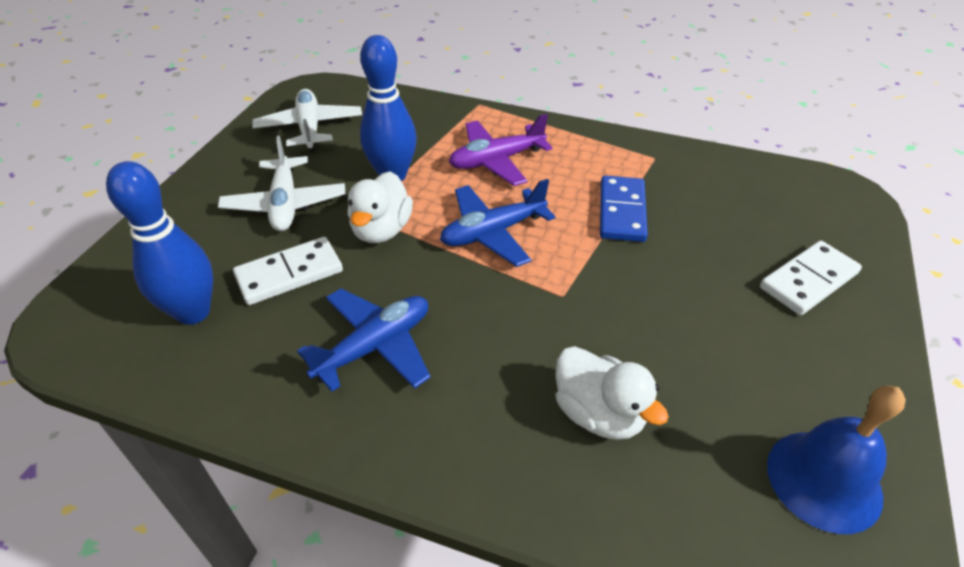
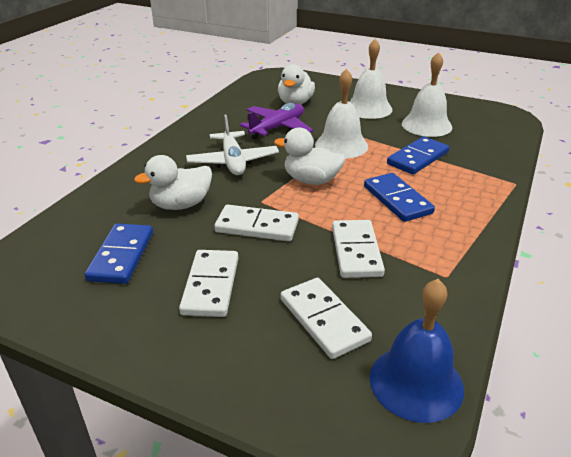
blue bowling pin: [106,161,213,325] [360,35,417,181] = 2 -> none = 0
blue domino: [600,176,648,242] = 1 -> [85,223,153,284] [364,173,435,222] [387,137,449,174] = 3
blue plane: [297,289,431,392] [440,179,556,267] = 2 -> none = 0
white bell: none = 0 -> [315,69,368,158] [349,39,393,119] [402,52,452,137] = 3
white domino: [233,237,343,305] [760,241,862,315] = 2 -> [179,250,238,317] [214,204,299,242] [281,278,372,359] [332,220,385,278] = 4
white duck: [348,171,413,243] [555,346,669,440] = 2 -> [134,155,212,210] [274,128,346,185] [278,64,315,104] = 3
white plane: [218,135,345,231] [252,89,362,153] = 2 -> [186,115,279,175] = 1

